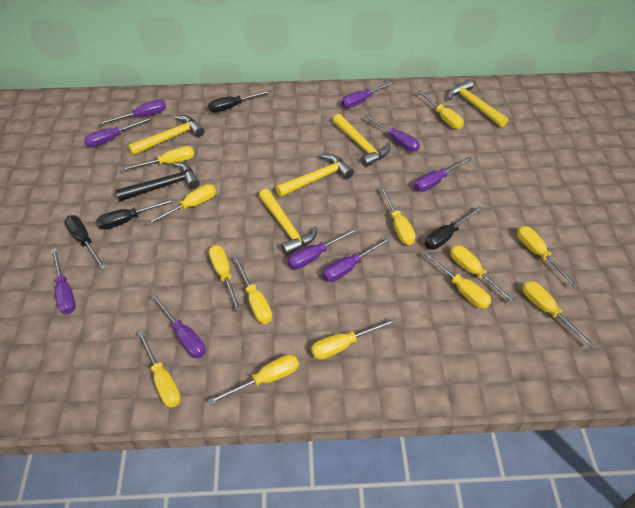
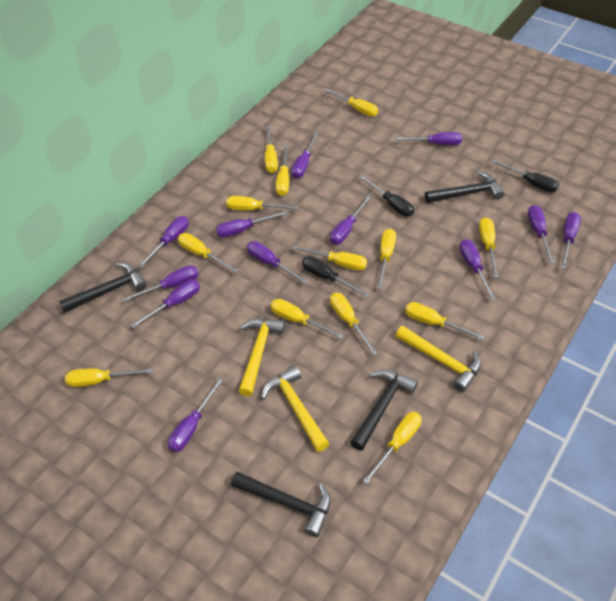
black hammer: [115,162,200,202] = 1 -> [59,263,147,313] [231,472,331,537] [350,369,418,451] [425,171,505,203] = 4
black screwdriver: [65,215,106,269] [97,198,175,230] [208,90,272,113] [424,206,483,250] = 4 -> [302,256,370,297] [360,175,414,217] [492,160,559,192] = 3
purple screwdriver: [52,248,76,314] [84,117,152,147] [99,100,166,125] [151,294,206,358] [287,227,358,269] [322,237,391,282] [341,81,396,108] [364,115,420,152] [414,156,472,192] = 9 -> [123,265,199,302] [130,280,200,328] [138,216,189,268] [168,378,223,452] [216,211,288,237] [247,241,308,284] [291,132,319,178] [330,195,372,245] [394,132,462,145] [459,239,496,300] [528,205,555,264] [561,212,581,269] = 12
yellow hammer: [128,115,204,155] [259,189,317,255] [275,154,354,197] [333,114,390,167] [448,79,508,127] = 5 -> [238,319,285,396] [261,366,329,452] [395,326,481,392] = 3

